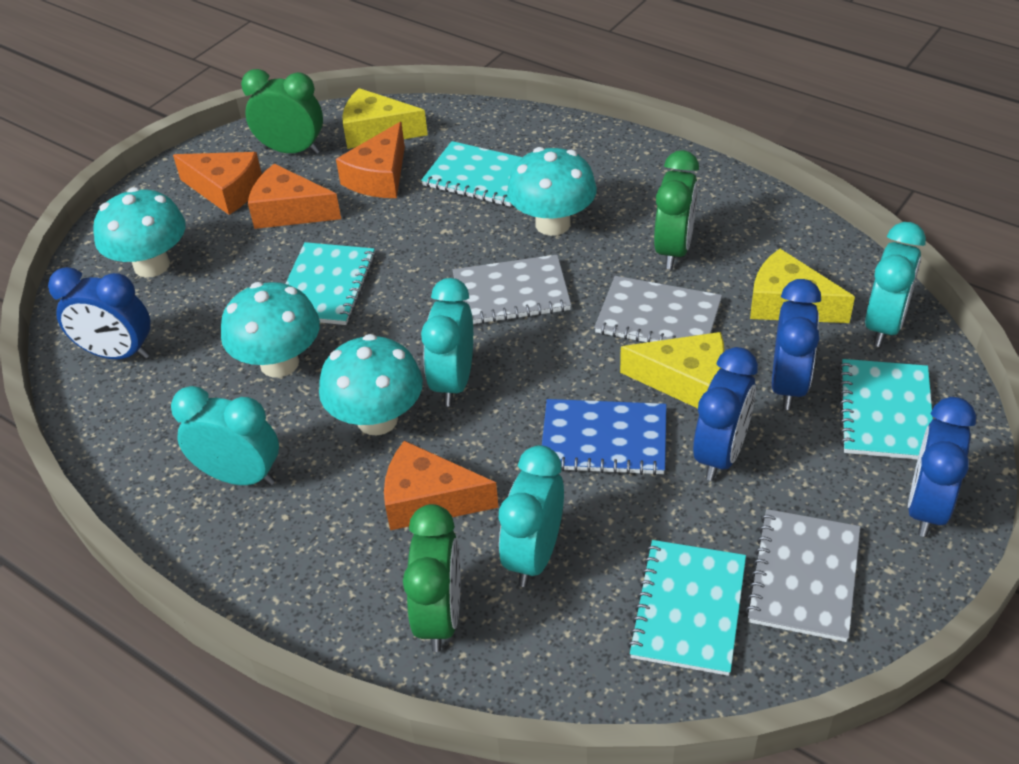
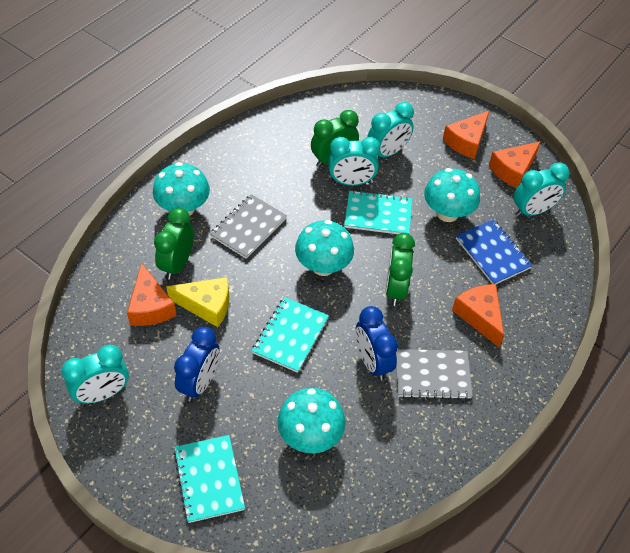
blue clock: [48,267,150,359] [693,347,758,481] [772,279,821,410] [908,397,976,537] = 4 -> [174,327,220,402] [356,306,398,381] = 2
grey notebook: [453,255,571,324] [594,276,722,342] [745,509,860,642] = 3 -> [210,194,287,259] [396,349,473,399] = 2
turquoise notebook: [285,242,376,325] [421,141,522,207] [628,540,746,676] [839,359,933,460] = 4 -> [173,435,245,523] [252,297,329,373] [344,190,412,234] = 3
yellow cheese: [342,88,428,149] [620,332,724,408] [750,249,855,323] = 3 -> [166,277,229,327] = 1

